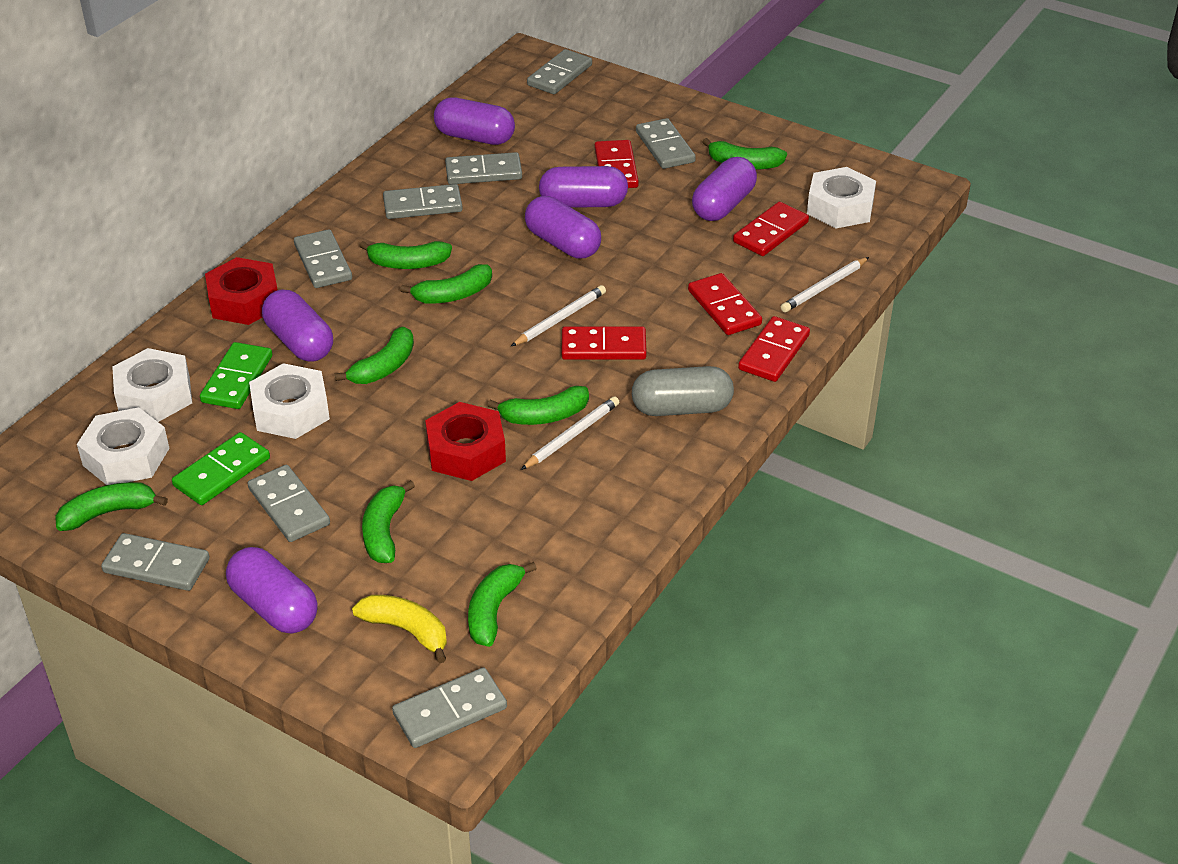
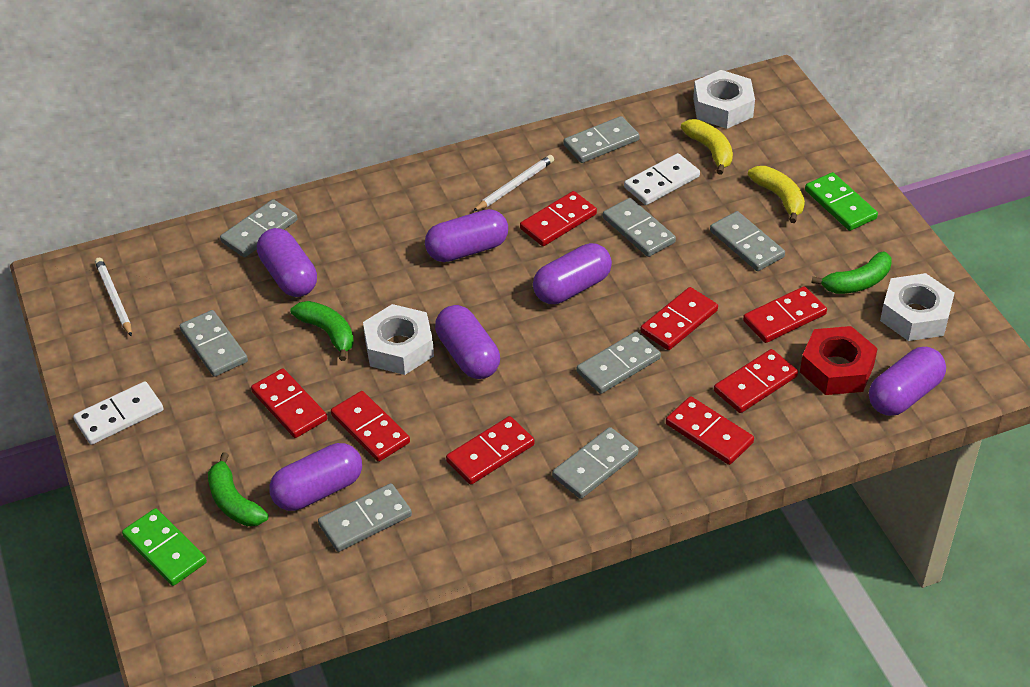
green banana: [55,482,168,531] [335,327,414,384] [359,241,452,269] [362,480,415,563] [400,264,492,303] [468,562,537,647] [487,386,589,425] [702,138,787,170] = 8 -> [208,452,269,526] [291,301,354,361] [811,252,892,294] = 3
grey capsule: [632,366,734,416] = 1 -> none = 0
red domino: [562,326,647,360] [595,140,639,188] [688,273,762,335] [733,202,809,256] [738,316,810,382] = 5 -> [251,369,327,438] [331,391,410,462] [446,416,535,485] [520,191,597,246] [640,287,718,350] [666,396,754,465] [714,349,798,413] [743,286,827,343] = 8
red nut: [205,257,278,325] [425,402,506,481] = 2 -> [800,326,878,395] = 1
white domino: none = 0 -> [73,381,163,445] [624,153,700,205] = 2
white nut: [77,407,169,485] [112,348,192,422] [249,363,330,439] [807,167,876,228] = 4 -> [363,304,434,375] [693,70,755,129] [880,273,955,341] = 3
white pencil: [511,285,606,346] [521,396,619,470] [781,257,869,312] = 3 -> [95,258,132,337] [473,155,554,212] = 2
yellow banana: [352,595,447,663] = 1 -> [681,119,733,175] [748,166,805,223] = 2

